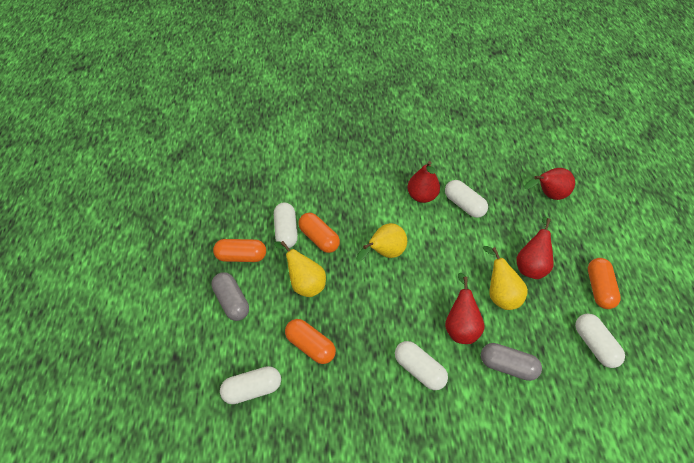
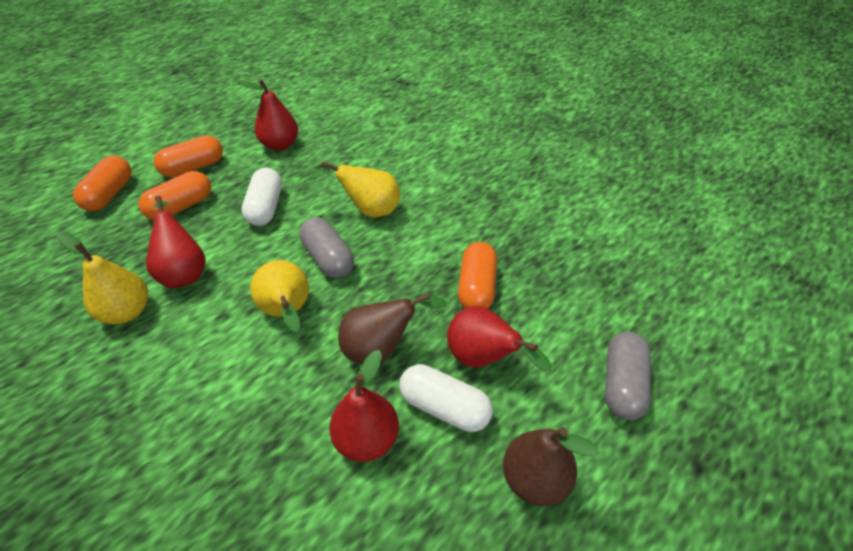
brown pear: none = 0 -> [338,293,447,364] [503,427,599,506] = 2
white capsule: [220,366,281,404] [274,202,298,248] [395,341,448,390] [445,180,488,218] [575,314,625,368] = 5 -> [241,168,282,226] [399,364,493,432] = 2

